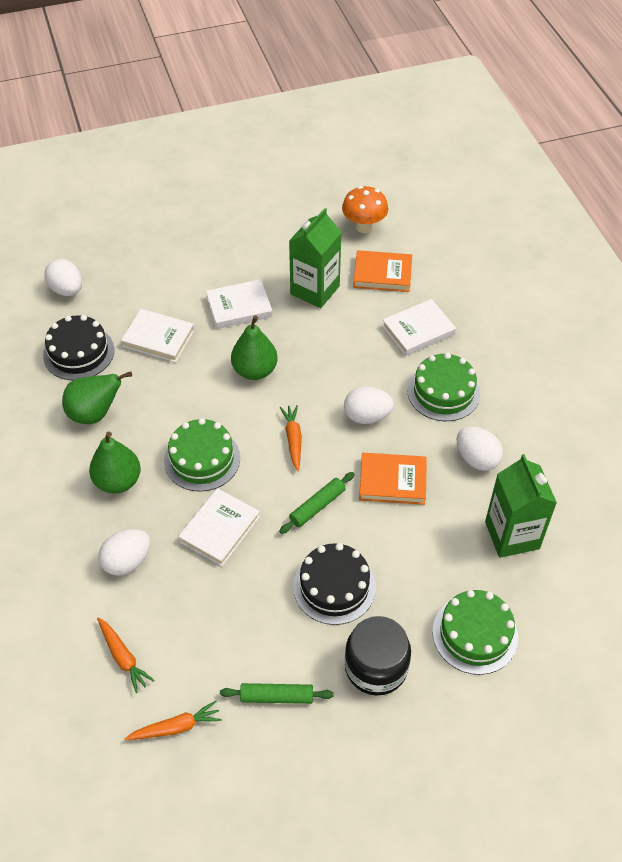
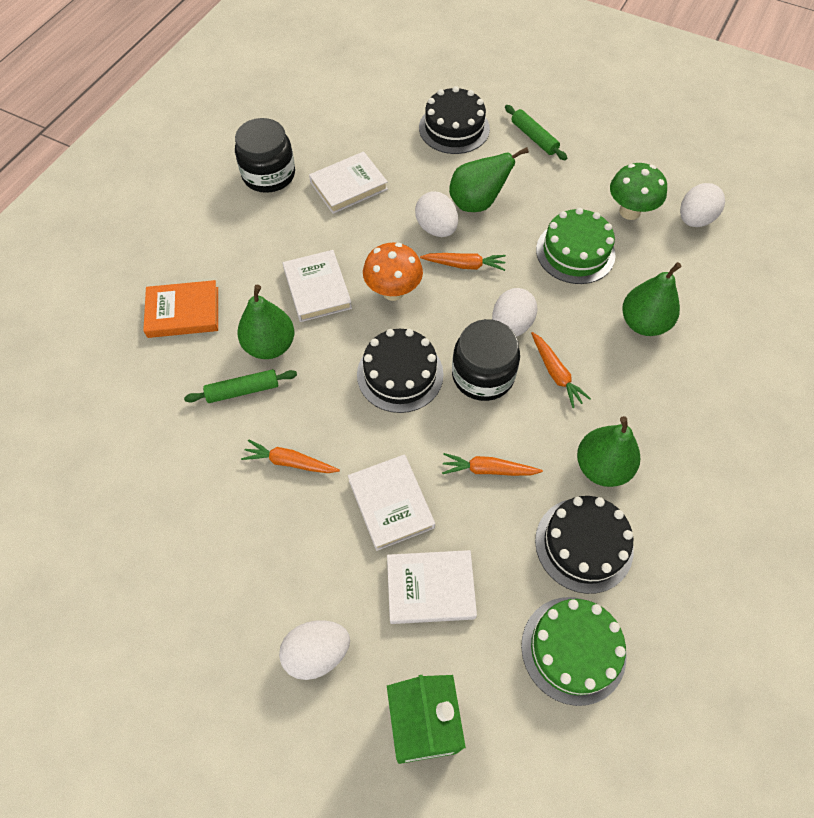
black cake: [43,315,114,380] [293,543,376,625] = 2 -> [357,329,444,413] [419,86,490,154] [535,496,634,594] = 3
black jar: [345,616,411,696] = 1 -> [235,118,295,193] [452,319,520,401] = 2
green cake: [164,418,240,492] [407,353,480,421] [433,590,518,675] = 3 -> [521,597,626,706] [536,208,616,284] = 2
green carton: [289,208,342,308] [485,454,557,558] = 2 -> [387,674,466,764] = 1
green mushroom: none = 0 -> [610,163,667,220] = 1
green pear: [62,371,132,424] [89,432,141,494] [231,315,278,380] = 3 -> [238,285,294,359] [449,147,529,212] [577,416,640,487] [622,262,682,336] = 4
orange book: [353,250,412,292] [359,453,427,505] = 2 -> [143,280,218,338] = 1
orange carrot: [97,617,155,693] [125,701,222,740] [280,405,302,471] = 3 -> [241,439,340,473] [420,253,506,271] [442,453,543,476] [531,332,591,408] = 4

